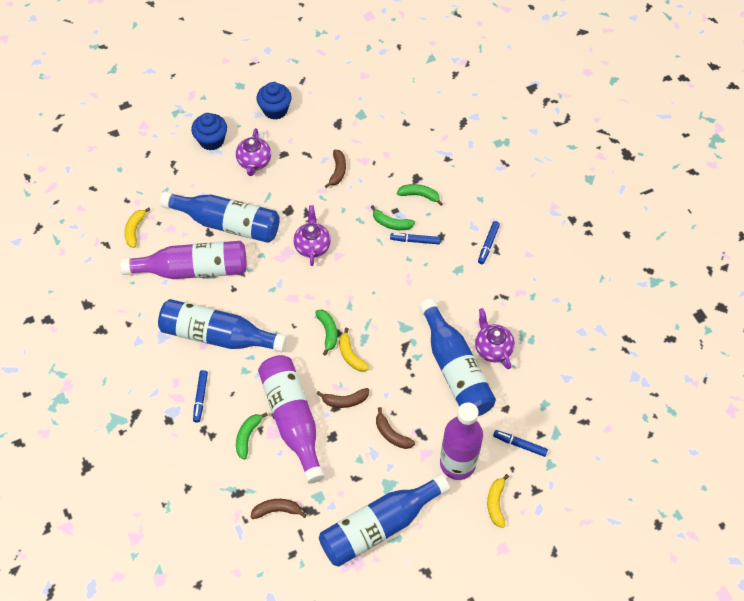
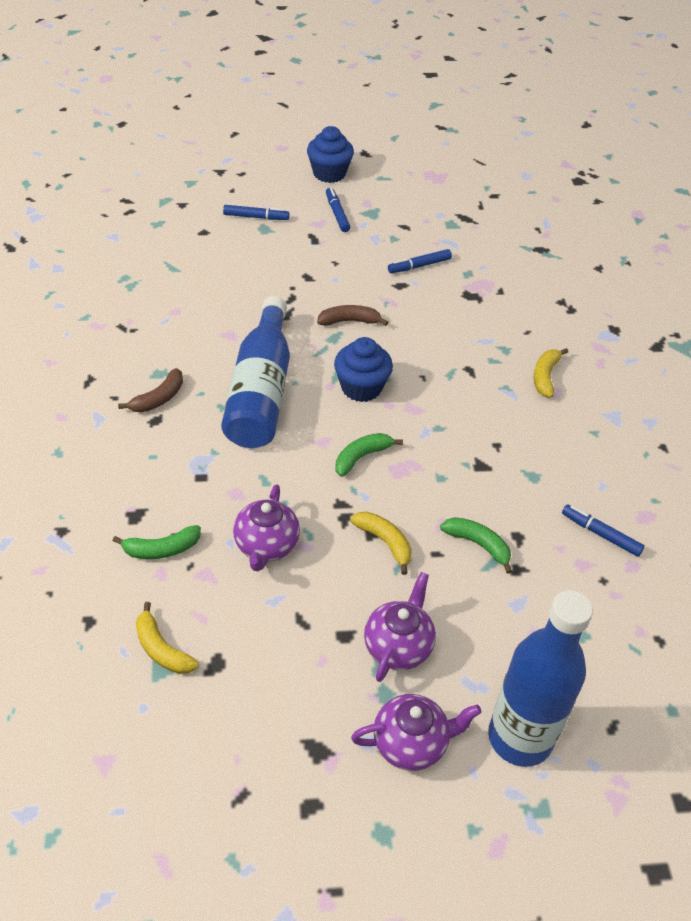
blue bottle: [158,299,287,352] [160,191,280,243] [319,474,450,567] [419,299,496,416] = 4 -> [221,296,290,448] [488,590,593,767] = 2
brown banana: [251,499,307,519] [317,388,369,408] [325,150,346,188] [376,407,415,449] = 4 -> [118,368,183,412] [317,305,388,326] = 2
green banana: [236,412,268,459] [315,309,337,355] [371,205,415,230] [397,184,443,206] = 4 -> [113,525,201,559] [336,433,403,477] [440,517,512,574] = 3
purple bottle: [120,241,247,279] [258,355,325,484] [440,402,483,480] = 3 -> none = 0

